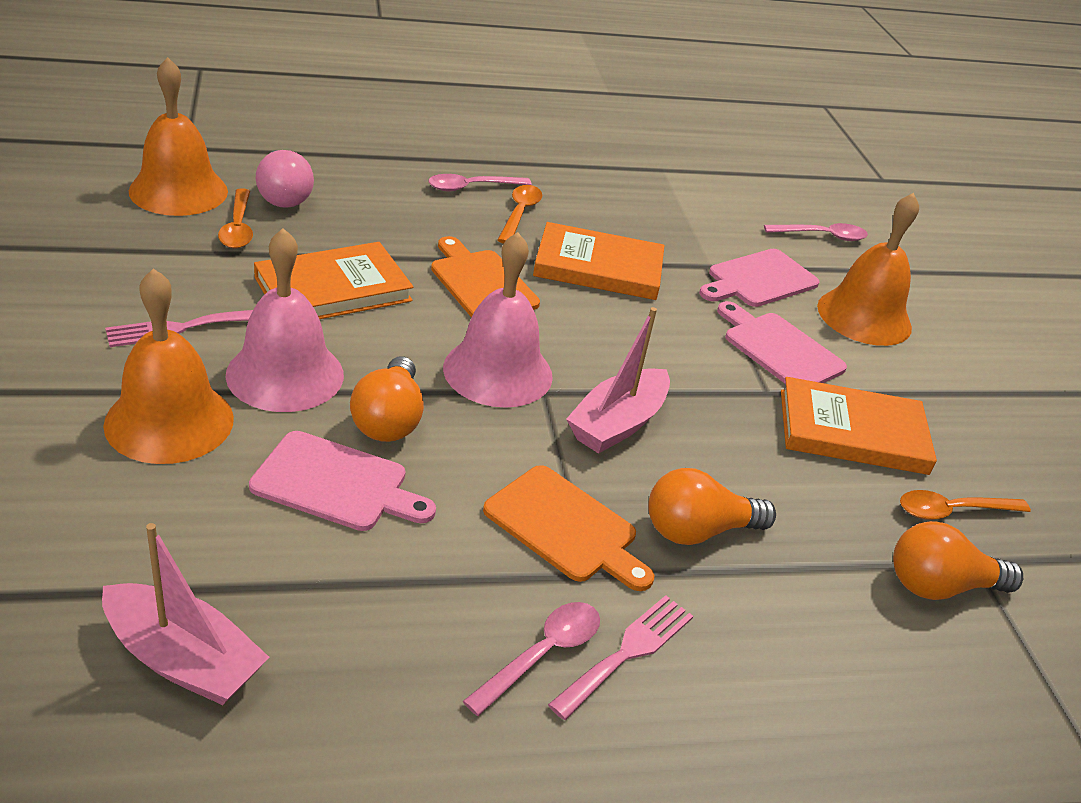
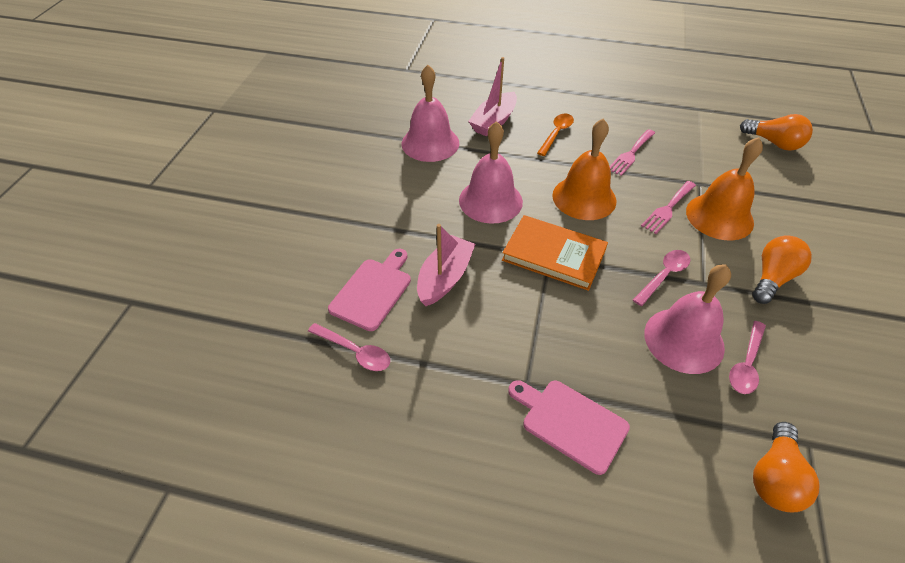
orange bell: [103,268,234,464] [129,57,228,216] [817,193,919,346] = 3 -> [552,118,616,220] [686,137,763,240] = 2
orange book: [254,242,413,319] [533,222,665,300] [781,377,937,475] = 3 -> [502,215,608,291] = 1
orange cutting board: [431,236,540,318] [483,465,654,591] = 2 -> none = 0
orange spoon: [218,188,253,249] [498,185,543,244] [900,490,1031,520] = 3 -> [537,113,574,156] = 1
pink bell: [226,228,344,412] [443,232,553,408] = 2 -> [402,65,459,162] [459,121,523,224] [644,264,731,374] = 3
pink cutting board: [249,431,436,531] [699,249,820,307] [717,301,847,384] = 3 -> [328,249,411,331] [508,380,630,475] = 2
pink light bulb: [256,150,314,208] = 1 -> none = 0

